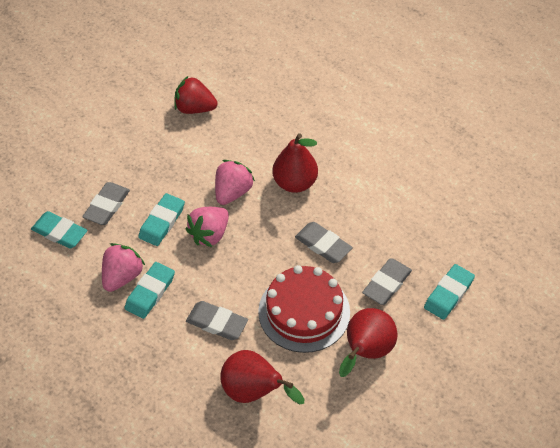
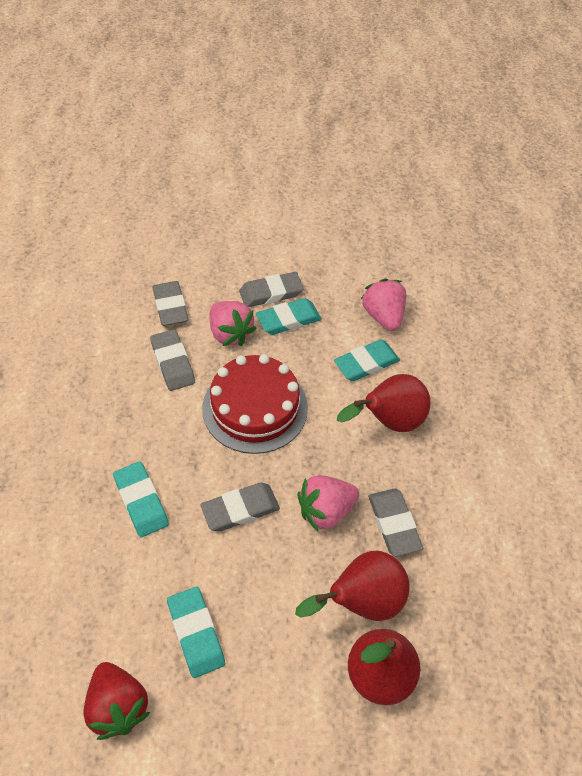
grey eraser: [82,182,130,225] [186,301,248,340] [295,222,353,263] [362,258,412,305] = 4 -> [150,329,195,391] [153,281,188,326] [200,482,280,532] [239,272,304,307] [368,489,423,557] = 5

